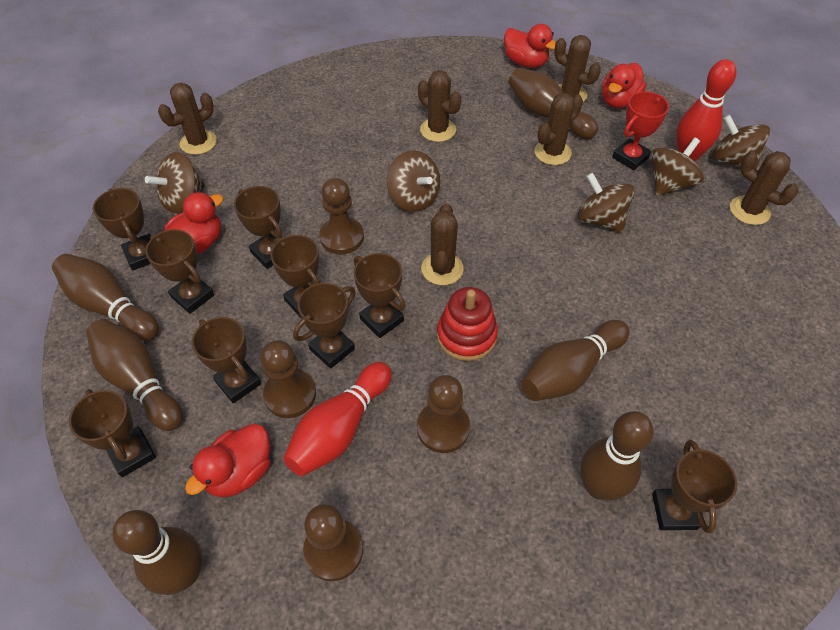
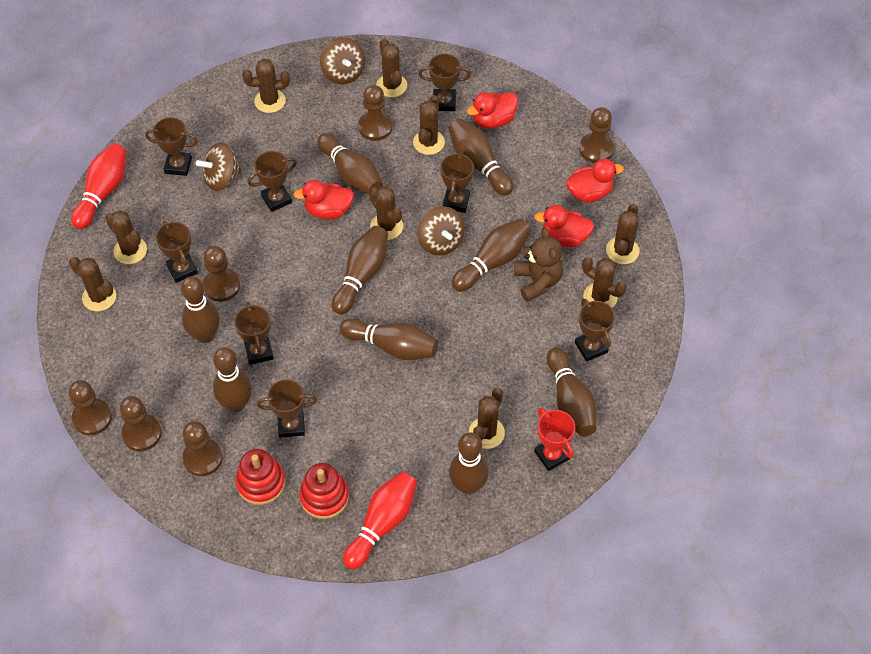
brown bowling pin: [52,254,159,341] [86,319,183,431] [112,510,202,595] [508,68,598,139] [521,320,630,401] [580,411,654,500] = 6 -> [181,276,220,343] [213,347,252,412] [317,133,383,194] [332,226,388,315] [340,318,438,360] [448,118,514,196] [449,432,489,495] [452,219,531,292] [547,348,597,437] = 9
brown cactus: [158,83,217,155] [418,70,461,142] [421,203,464,285] [534,93,583,165] [554,35,601,102] [730,151,798,225] = 6 -> [69,257,116,311] [105,210,147,264] [242,59,290,113] [369,186,403,240] [376,39,407,97] [413,95,445,155] [469,388,505,449] [582,257,627,308] [606,204,640,264] = 9
brown pawn: [261,340,316,418] [303,504,363,581] [319,178,364,254] [417,375,470,453] = 4 -> [69,380,112,435] [120,396,162,451] [183,421,223,476] [203,246,240,302] [358,85,392,141] [579,107,614,163] = 6
brown spinning top: [145,152,205,213] [387,150,440,212] [577,173,635,233] [651,137,704,196] [712,115,770,169] = 5 -> [196,142,242,191] [320,37,365,84] [417,206,465,255] = 3
brown teddy bear: none = 0 -> [514,227,563,302] = 1
brown trophy: [69,389,156,477] [93,188,151,270] [145,229,214,314] [192,317,261,404] [234,186,282,269] [270,235,320,318] [293,283,356,369] [354,253,405,338] [652,440,737,534] = 9 -> [145,117,198,176] [156,221,198,283] [234,302,274,365] [247,151,297,212] [257,379,317,438] [418,54,471,111] [440,151,474,213] [575,299,615,362] = 8
red stacking toy: [437,287,498,361] = 1 -> [236,449,286,505] [299,463,349,519] = 2

